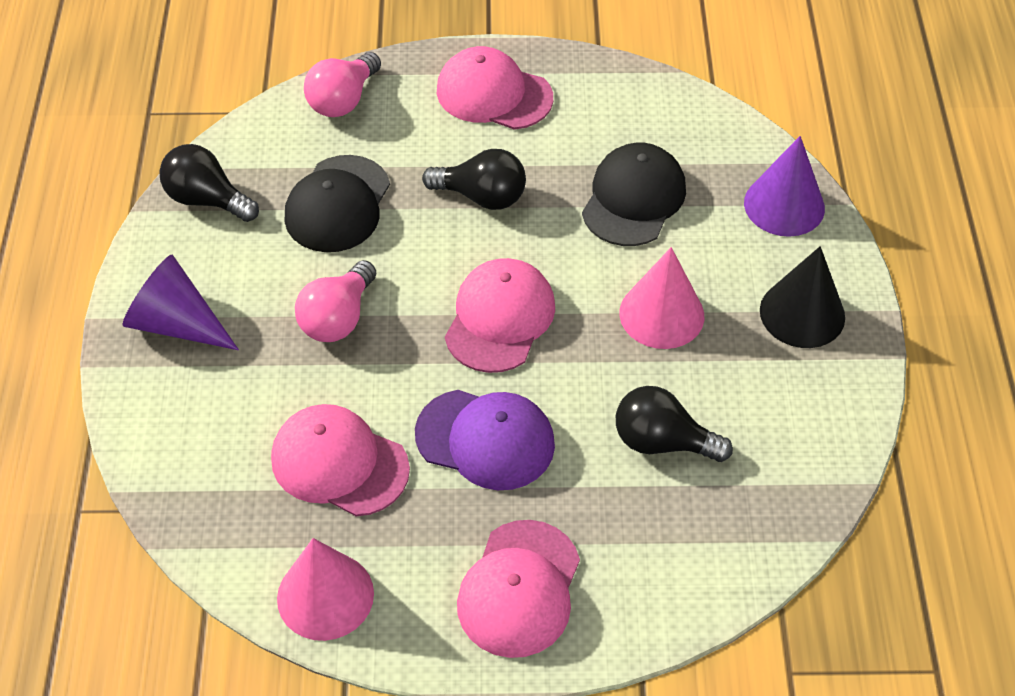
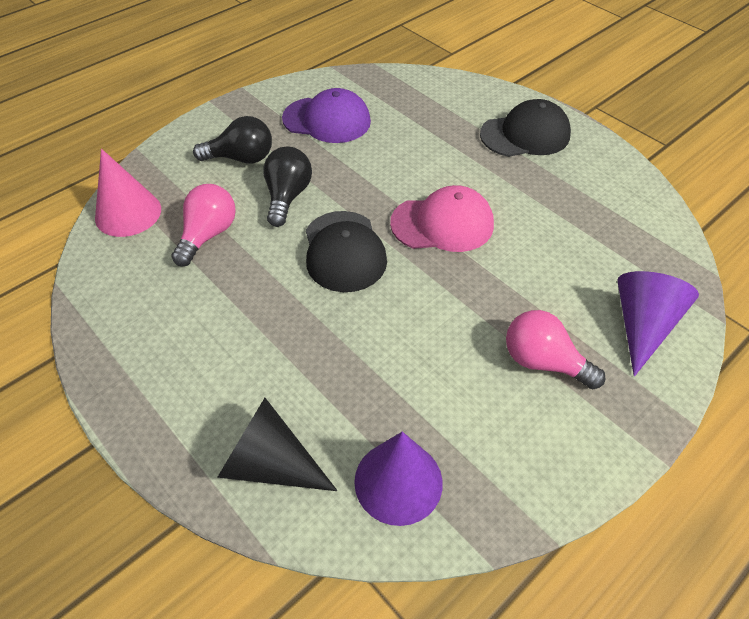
black light bulb: [159,144,259,222] [422,149,526,210] [616,386,733,462] = 3 -> [193,116,272,164] [263,147,312,227] = 2
pink cap: [271,404,410,516] [437,46,553,130] [445,258,555,373] [457,520,580,658] = 4 -> [390,185,494,252] = 1
pink cone: [277,538,374,641] [619,247,704,349] = 2 -> [95,149,161,237] = 1

